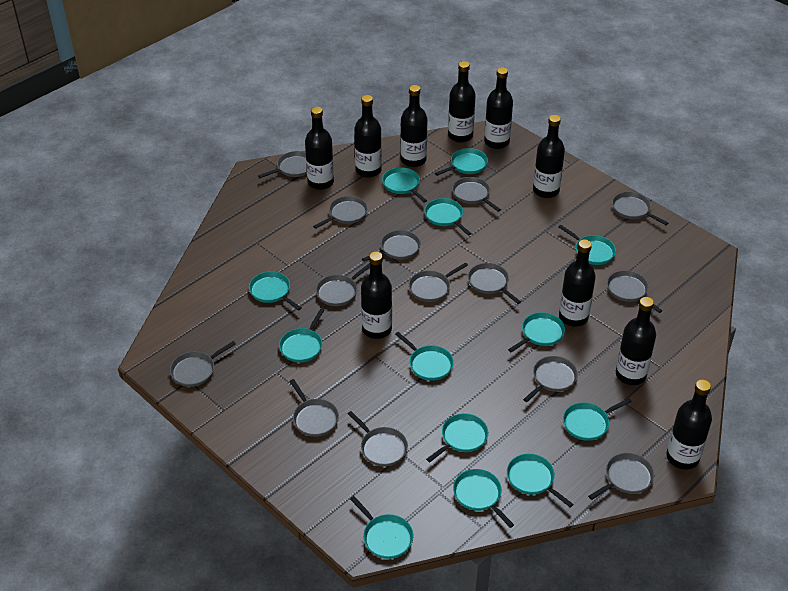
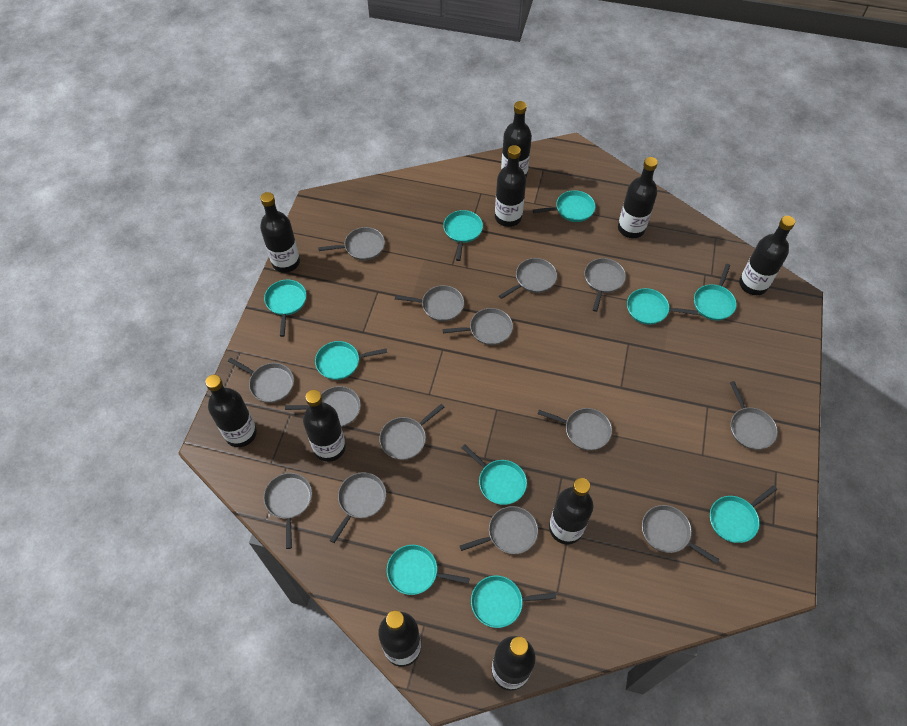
turquoise pan: [249,271,302,311] [279,308,325,362] [350,496,414,559] [382,167,427,203] [395,332,454,381] [424,198,472,236] [426,413,488,462] [435,148,488,176] [453,469,514,528] [507,454,574,508] [508,312,565,352] [558,225,616,265] [563,398,632,441] = 13 -> [264,280,306,337] [315,341,387,380] [387,545,470,595] [443,210,483,261] [461,444,527,505] [471,576,556,628] [532,190,595,222] [627,288,698,325] [694,264,736,321] [710,485,777,543] = 10

